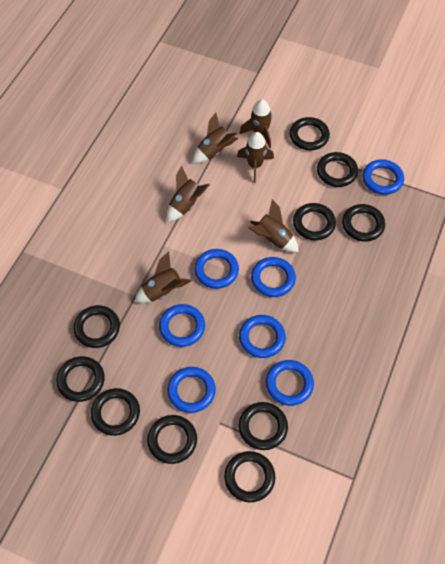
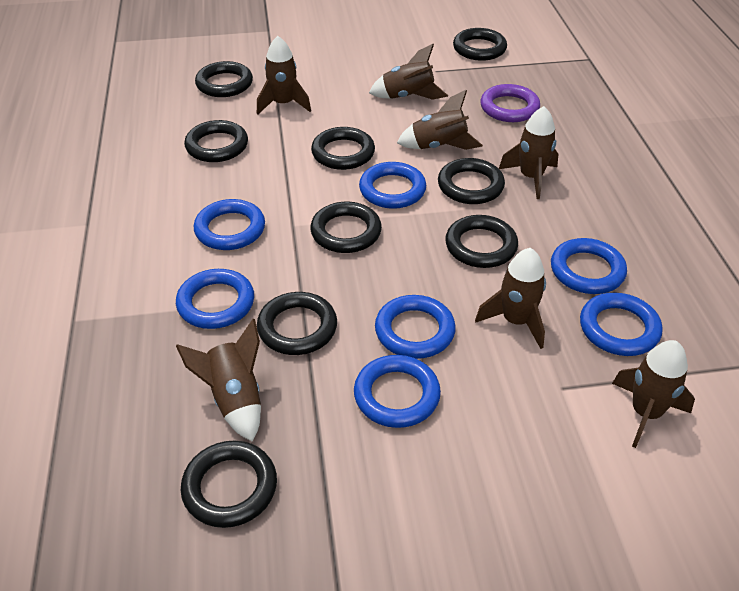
black ring: [56,356,105,402] [74,305,120,348] [91,388,140,436] [147,415,197,464] [224,451,275,502] [239,402,288,450] [290,117,330,150] [293,203,336,240] [317,152,358,187] [342,204,385,242] = 10 -> [181,441,277,528] [184,120,248,162] [195,61,253,97] [257,292,337,355] [310,202,382,253] [311,127,375,170] [438,158,505,204] [445,215,518,268] [453,28,507,61] = 9
brown rocket: [135,251,192,303] [167,165,210,222] [193,113,239,163] [237,132,274,183] [239,99,272,149] [249,199,299,252] = 6 -> [176,319,261,442] [257,36,311,115] [369,44,448,100] [397,90,483,150] [475,248,546,349] [499,106,558,199] [612,340,695,448] = 7
purple ring: none = 0 -> [480,84,540,122] = 1

